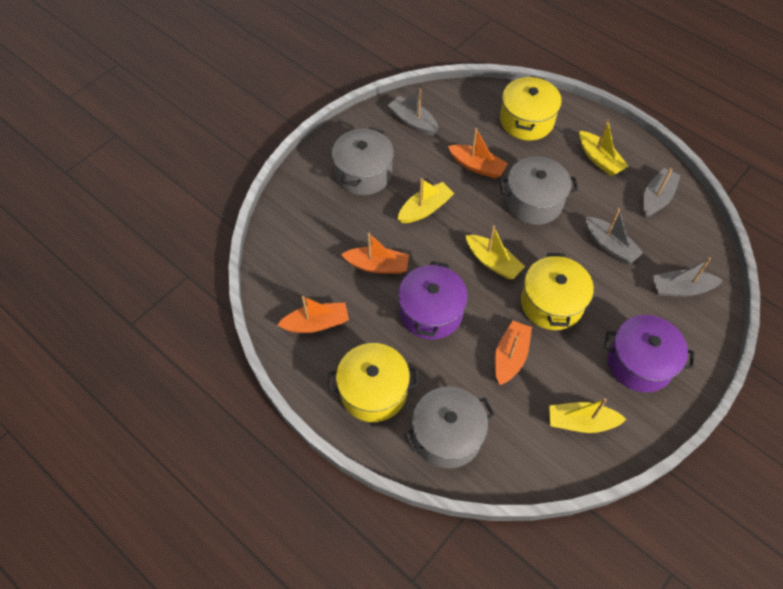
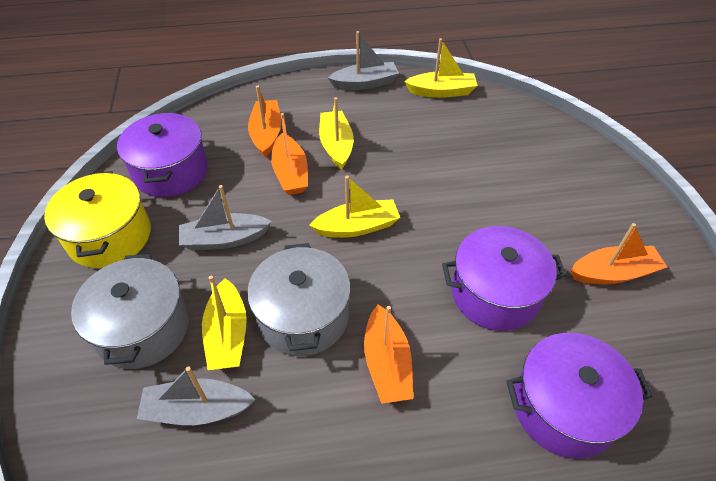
grey boat: [388,88,439,136] [586,208,644,264] [643,168,680,217] [653,257,723,297] = 4 -> [137,366,256,425] [179,185,272,251] [328,31,399,90] = 3
grey pot: [332,127,394,195] [404,386,495,468] [499,157,578,225] = 3 -> [71,254,189,369] [247,243,351,356] = 2
purple pot: [398,261,468,340] [604,315,694,392] = 2 -> [117,112,208,197] [442,226,567,331] [506,333,653,459] = 3
yellow pot: [328,343,418,422] [500,76,562,140] [521,253,594,330] = 3 -> [44,171,151,268] = 1

